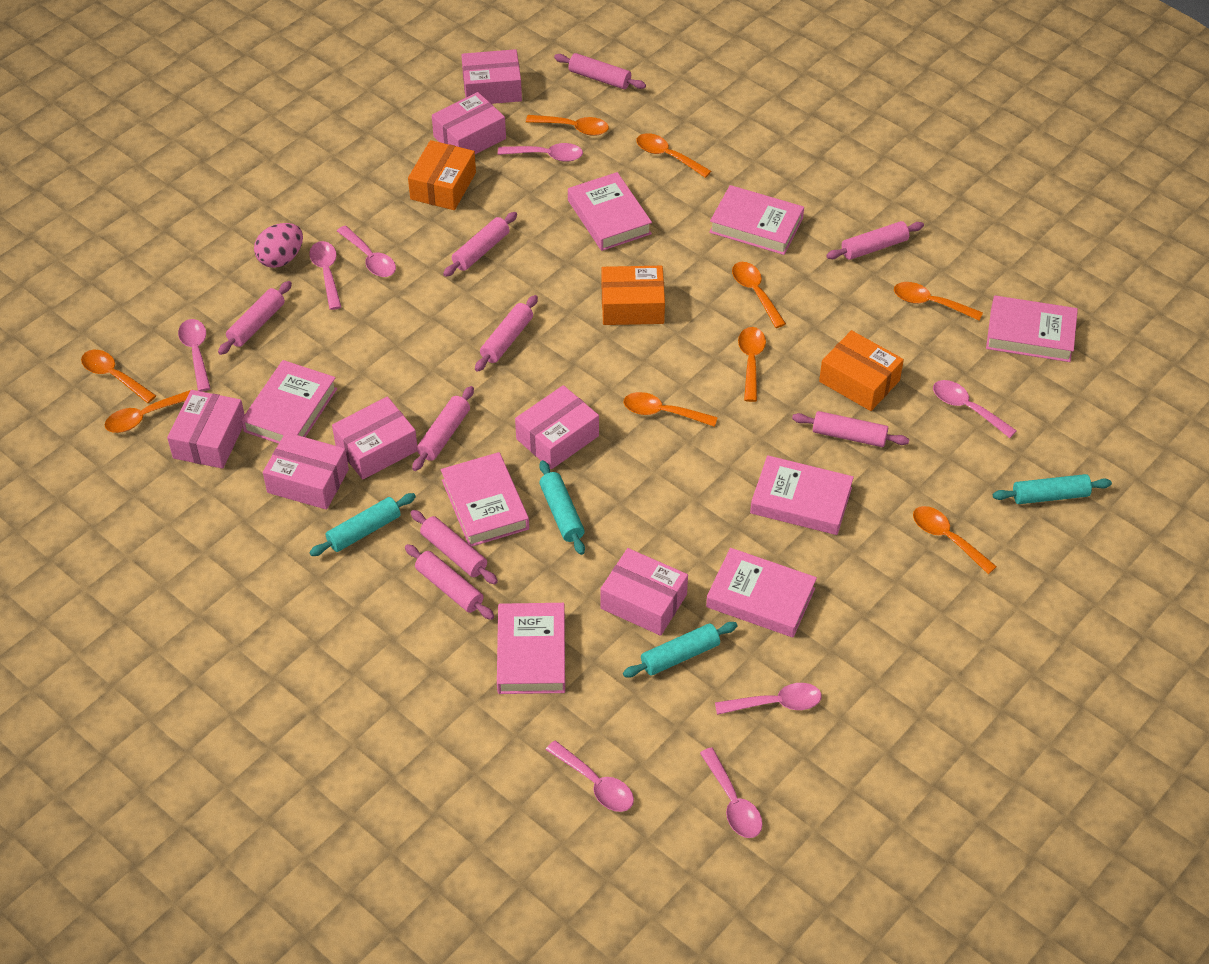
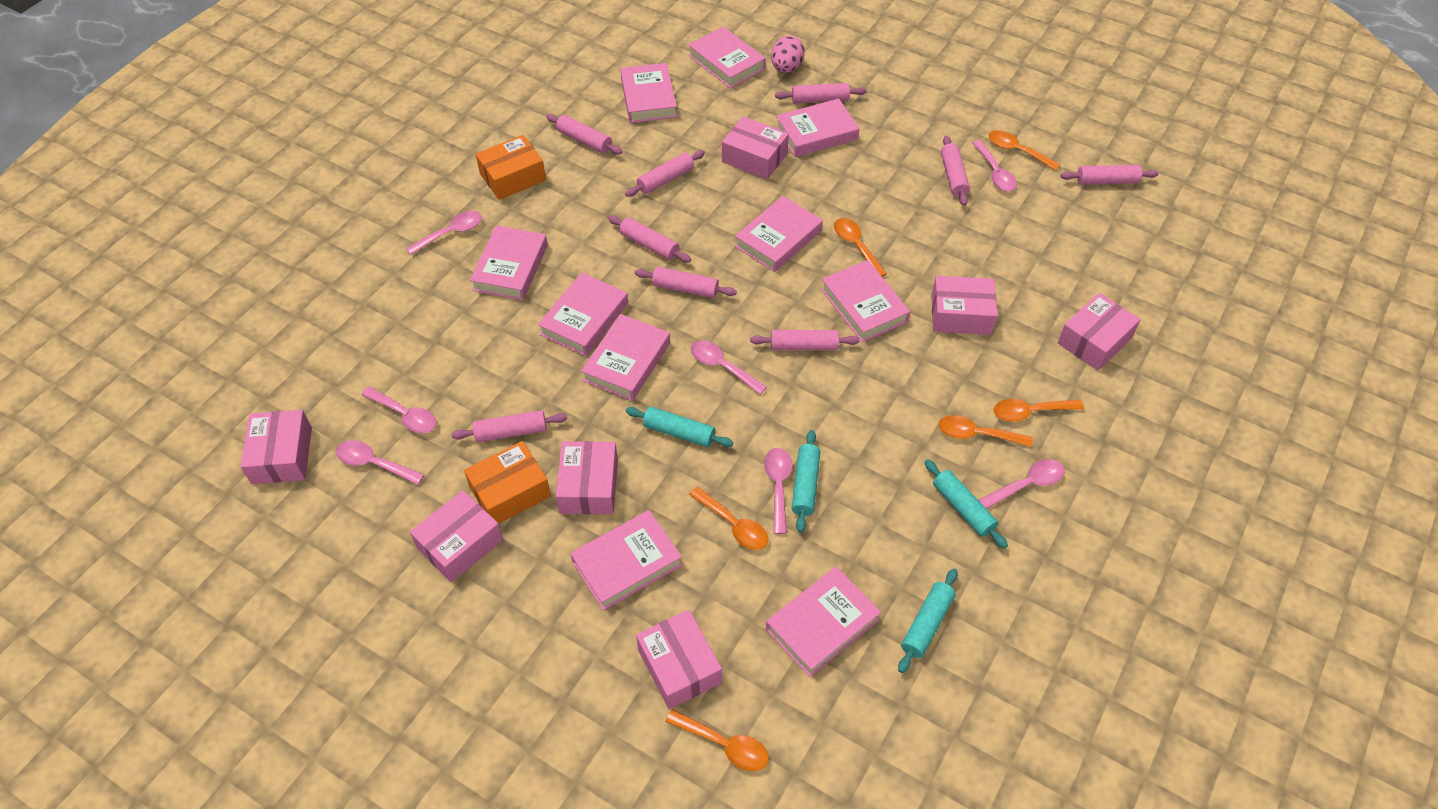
orange box: [408,140,476,210] [602,266,665,325] [819,330,904,411] = 3 -> [464,441,551,524] [476,135,546,200] = 2
orange spoon: [81,350,156,403] [105,389,193,433] [526,115,609,136] [624,392,718,427] [637,133,711,178] [732,262,786,328] [738,327,766,402] [894,282,983,321] [913,506,997,574] = 9 -> [665,709,769,771] [689,487,768,550] [834,218,887,277] [938,415,1033,447] [988,130,1060,171] [994,399,1084,422] = 6
pink book: [241,360,337,444] [441,452,529,547] [497,603,565,694] [568,172,652,251] [706,548,817,637] [709,185,804,255] [750,455,854,535] [986,295,1078,362] = 8 -> [470,226,548,300] [538,272,628,356] [570,510,682,611] [581,314,670,401] [620,63,677,123] [688,27,766,89] [735,196,823,272] [766,567,881,677] [776,99,860,157] [821,260,910,342] = 10
pink spoon: [178,319,211,392] [309,241,341,310] [337,226,396,277] [498,143,583,162] [546,740,634,812] [700,747,763,838] [715,683,822,715] [933,380,1017,438] = 8 -> [336,440,424,485] [361,387,436,433] [406,211,482,255] [691,340,767,395] [764,448,793,534] [972,140,1017,191] [978,459,1065,509] = 7

